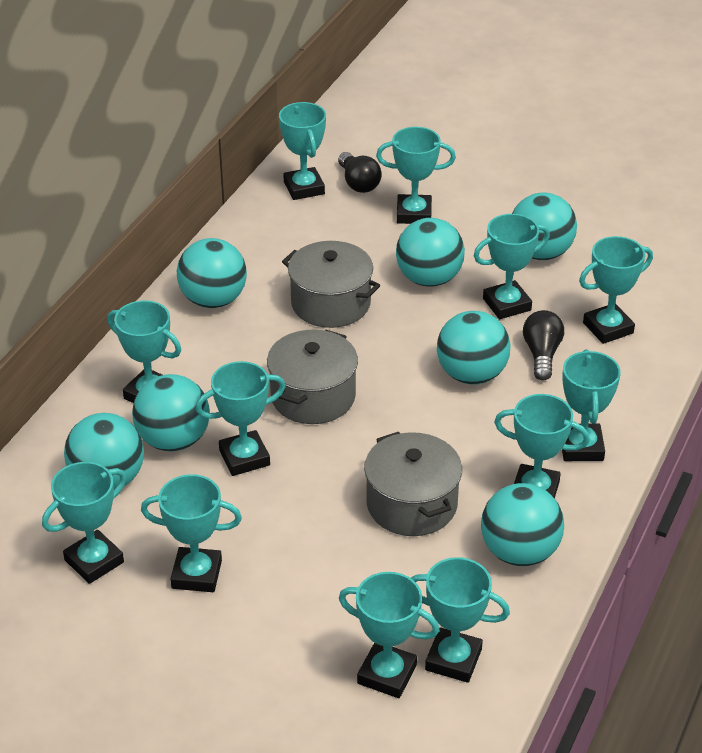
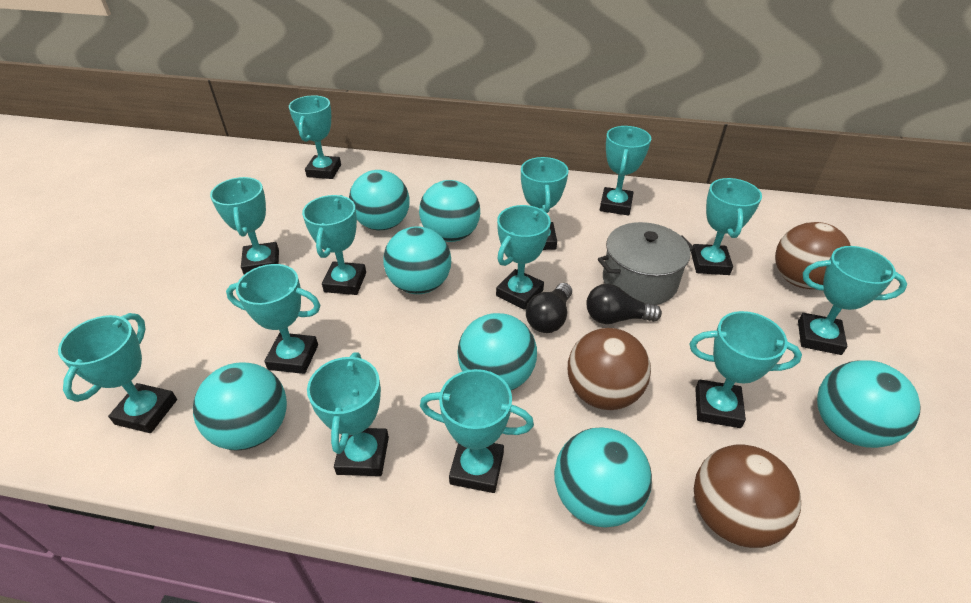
brown ball: none = 0 -> [568,328,651,410] [694,444,801,548] [775,222,851,289] = 3
grey pot: [267,330,358,424] [282,241,380,328] [364,432,462,536] = 3 -> [598,222,694,305] = 1
turquoise trophy: [42,462,126,584] [107,300,181,403] [141,474,242,592] [196,361,286,476] [279,102,326,200] [339,572,439,698] [376,127,456,224] [411,557,510,683] [474,214,550,319] [494,394,590,498] [562,349,621,461] [579,236,653,344] = 12 -> [58,313,177,433] [210,177,279,275] [226,264,320,374] [289,95,341,179] [302,195,366,295] [307,352,389,476] [420,369,534,493] [496,205,551,310] [521,157,568,250] [600,126,651,216] [690,311,802,428] [691,178,762,275] [798,246,907,355] = 13

